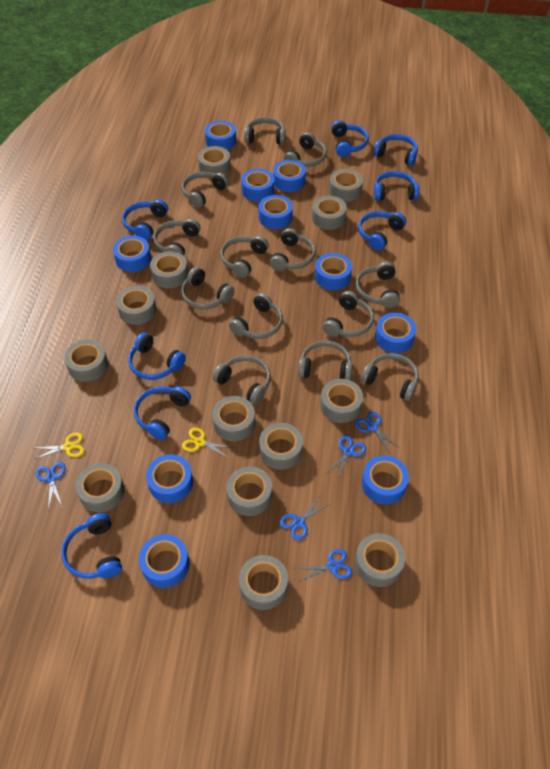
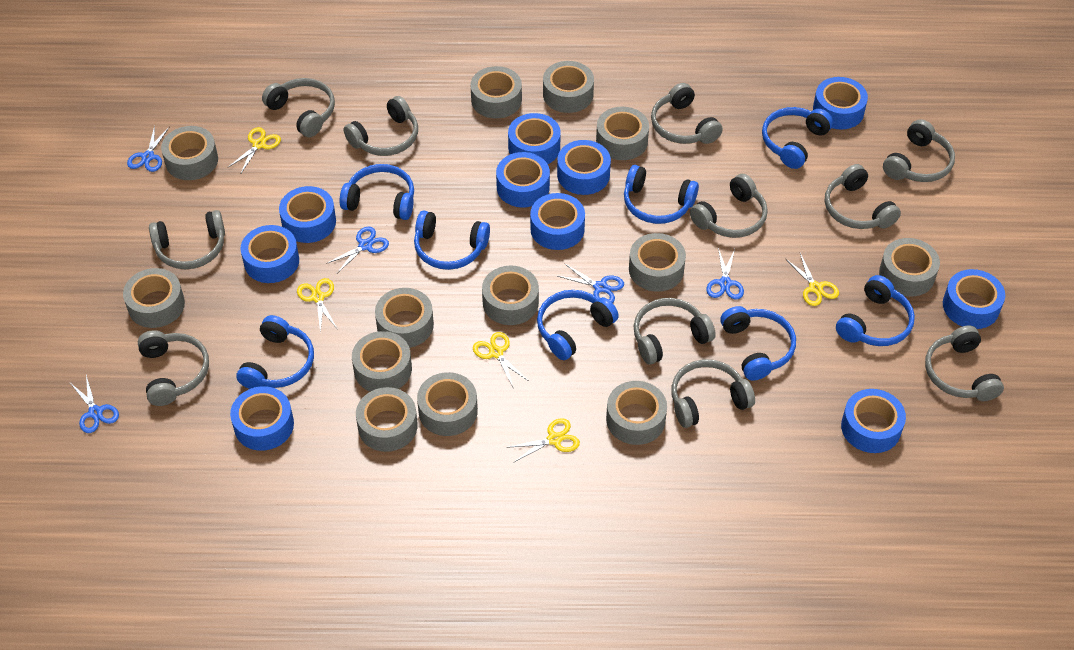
grey headphones: [153,219,200,256] [181,267,235,309] [182,171,229,208] [212,355,271,405] [220,236,269,278] [229,293,283,339] [244,117,285,145] [270,228,316,271] [284,132,327,167] [298,341,352,380] [323,291,374,337] [355,262,400,308] [361,353,418,401] = 13 -> [138,330,209,406] [149,210,225,269] [262,78,335,137] [344,96,418,156] [634,298,716,364] [651,83,723,144] [671,359,755,428] [690,174,768,238] [825,164,901,229] [883,119,955,182] [925,325,1004,401] = 11
yellow scissors: [33,433,84,460] [182,428,234,458] = 2 -> [227,127,281,175] [297,278,338,333] [473,332,527,387] [506,418,580,463] [786,253,839,306] = 5

